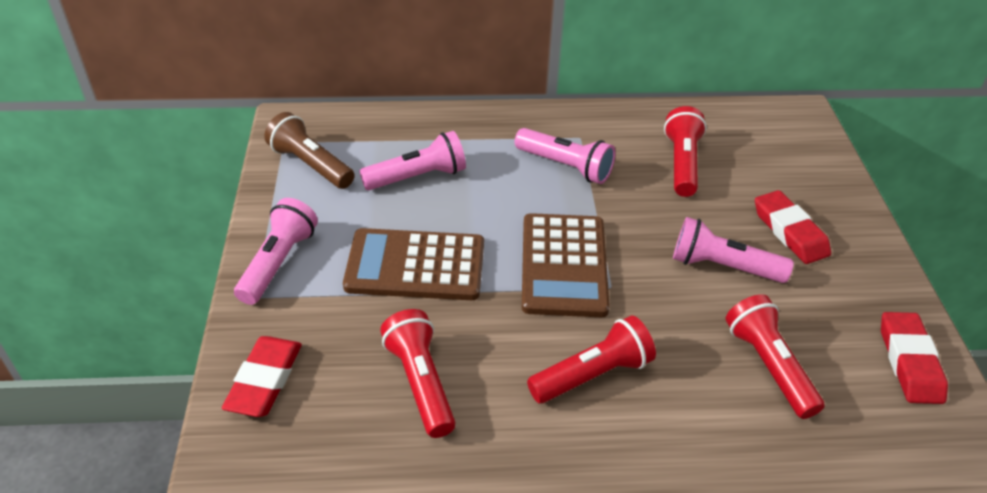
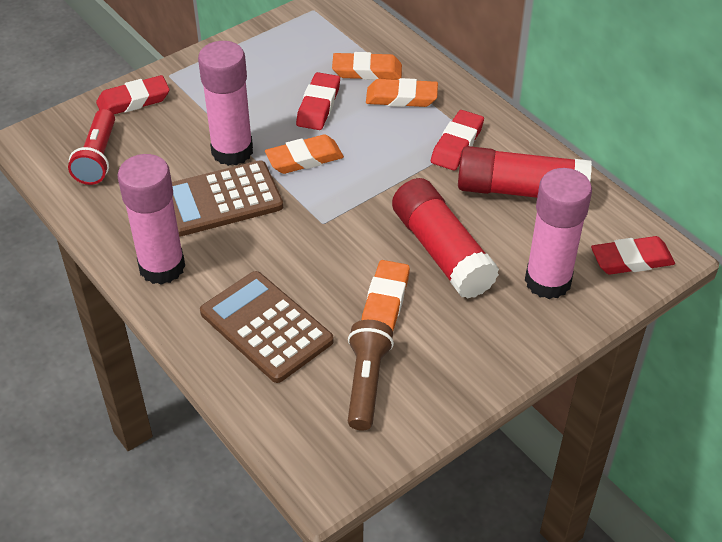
orange eraser: none = 0 -> [265,135,344,174] [332,52,402,80] [361,260,410,330] [366,78,438,107] = 4
pink flashlight: [234,198,318,305] [360,131,466,190] [515,128,616,184] [673,217,794,283] = 4 -> none = 0
pink glue stick: none = 0 -> [117,154,185,285] [198,41,253,166] [525,168,592,299] = 3
red eraser: [222,336,302,417] [755,190,831,264] [881,312,948,404] = 3 -> [96,75,170,114] [296,72,340,130] [431,110,484,170] [591,236,675,275] = 4
red flashlight: [380,309,455,438] [527,315,656,403] [664,106,707,197] [726,294,825,419] = 4 -> [68,109,115,185] = 1
red glue stick: none = 0 -> [392,178,499,299] [458,146,592,198] = 2

